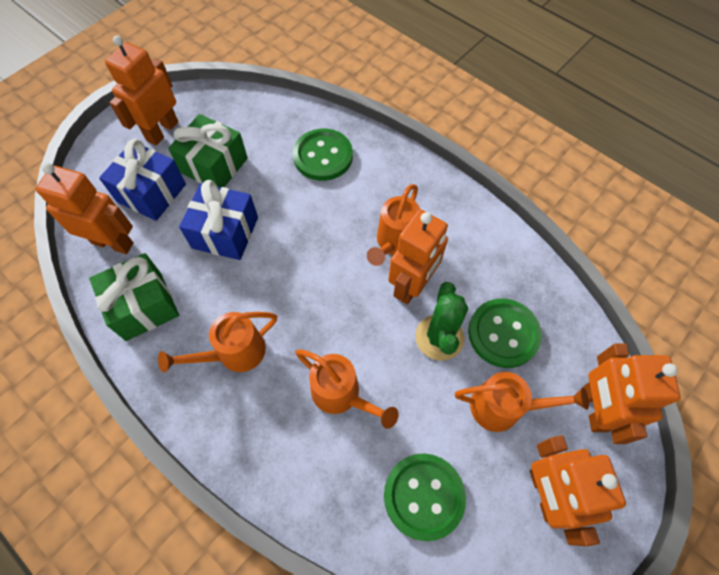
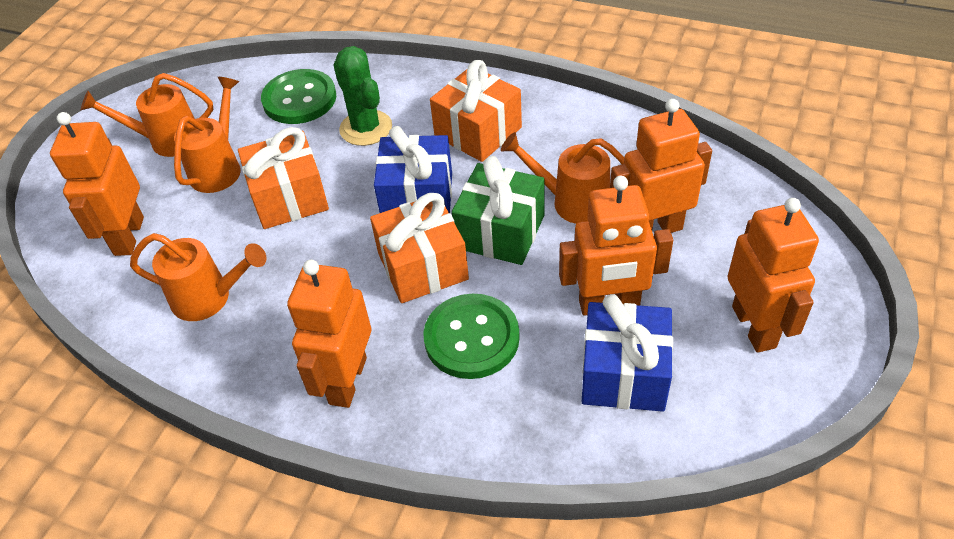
green button: [293,129,353,181] [384,453,466,541] [468,299,542,368] = 3 -> [261,69,336,124] [423,294,520,379] = 2
green gift: [89,253,179,341] [168,114,248,187] = 2 -> [452,156,544,265] = 1
orange gift: none = 0 -> [238,127,329,229] [370,193,469,303] [430,60,522,162] = 3

